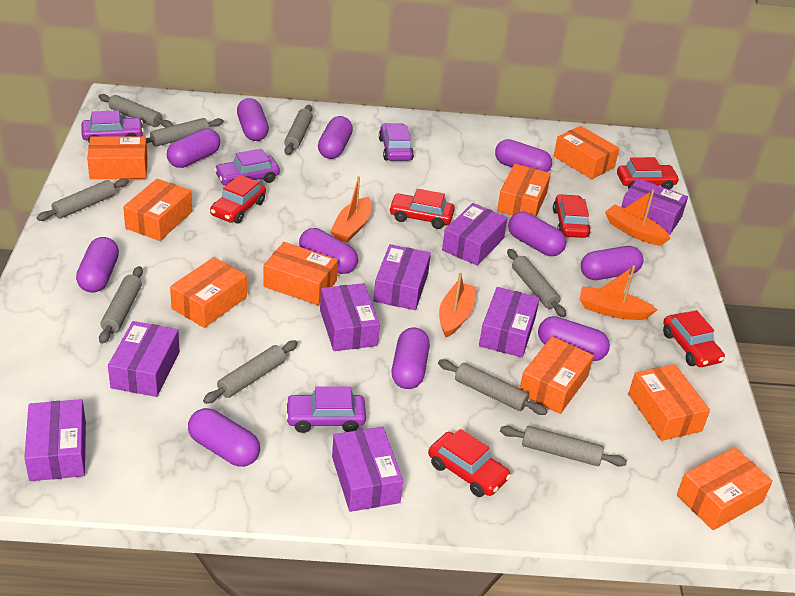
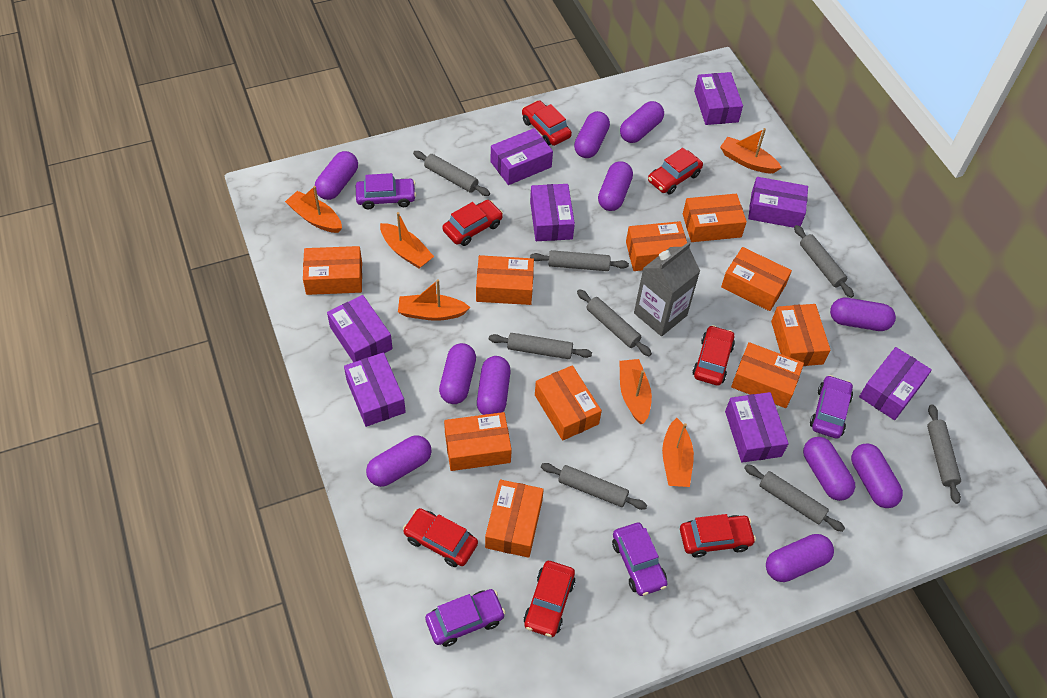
grey carton: none = 0 -> [634,242,700,336] = 1
grey rolling pin: [37,178,129,221] [98,94,173,128] [99,266,143,344] [146,118,224,146] [203,340,298,404] [284,105,313,155] [438,359,548,415] [500,426,627,467] [507,249,566,317] = 9 -> [413,151,490,196] [489,333,592,359] [530,250,629,271] [541,463,647,510] [577,289,652,356] [744,464,845,532] [794,225,854,298] [927,404,961,504] = 8
orange boat: [330,176,372,243] [439,273,477,337] [580,265,657,320] [605,190,671,246] = 4 -> [285,186,342,233] [380,212,434,268] [398,279,471,321] [619,359,652,424] [662,418,694,487] [720,128,782,173] = 6
orange box: [87,136,148,179] [123,179,192,241] [170,257,247,328] [264,242,338,305] [497,164,551,217] [520,336,594,414] [554,126,619,179] [628,364,710,441] [677,447,773,530] = 9 -> [303,246,362,295] [444,412,512,471] [476,255,534,305] [485,480,544,558] [535,365,602,441] [626,221,687,271] [683,194,747,242] [721,247,792,311] [731,342,804,408] [771,304,830,366] = 10
red car: [210,175,266,224] [389,189,455,229] [428,429,511,497] [553,194,591,238] [617,157,680,190] [663,310,725,367] = 6 -> [403,508,478,567] [442,200,503,246] [522,100,572,146] [524,561,575,637] [648,148,703,194] [680,514,756,558] [693,325,735,386] = 7

